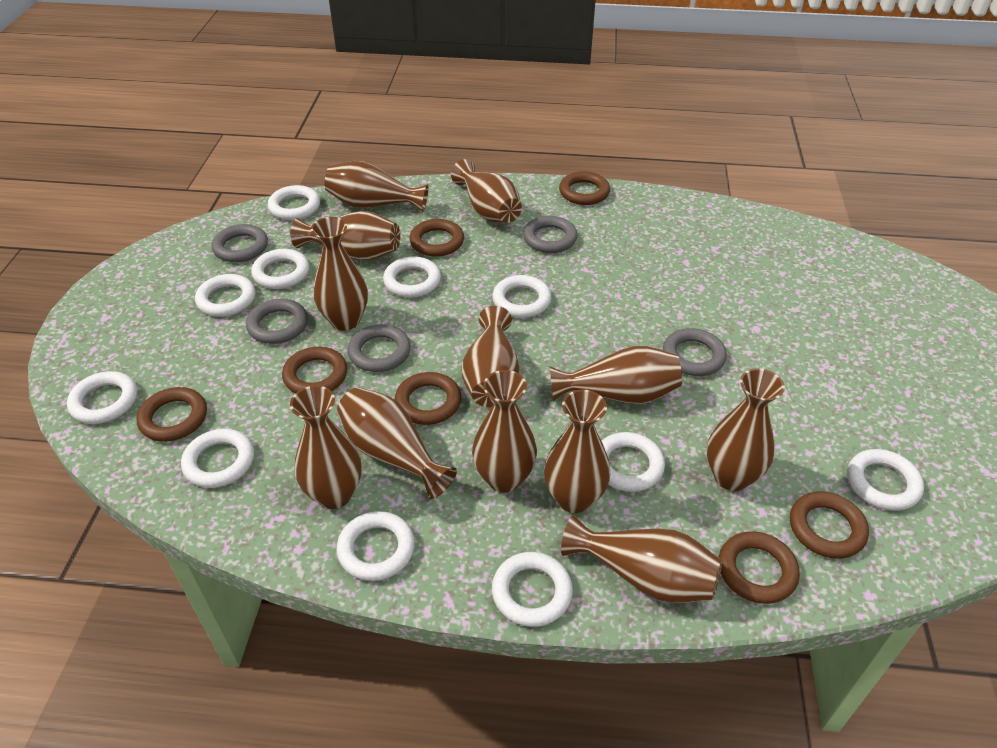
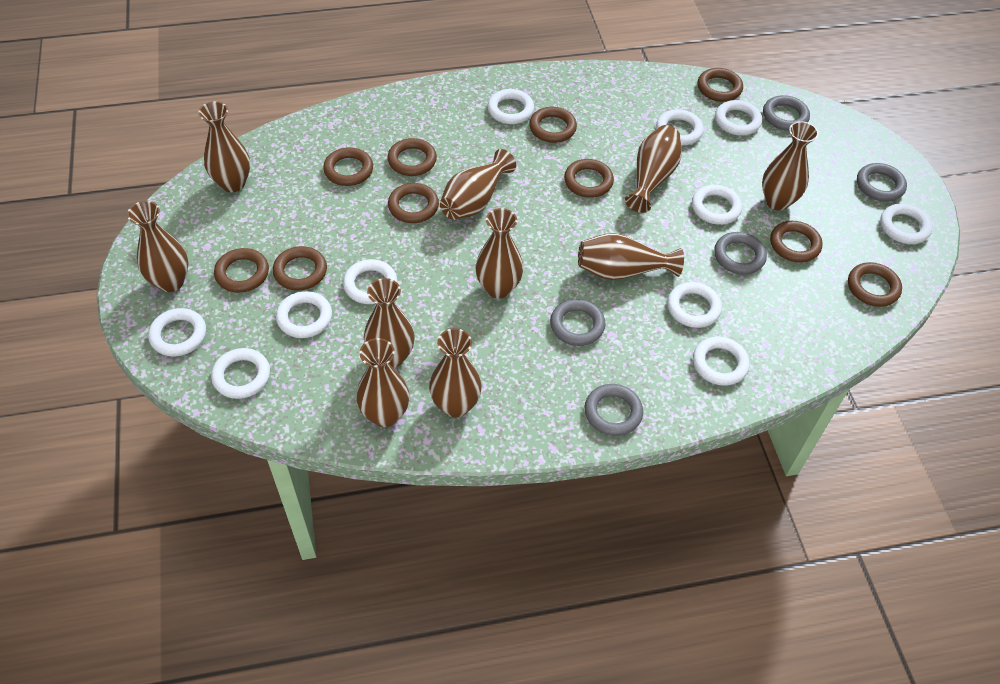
brown ring: [136,387,207,442] [282,347,347,393] [395,372,461,425] [410,219,464,257] [559,171,610,205] [718,531,800,604] [790,491,869,559] = 7 -> [214,248,269,293] [273,246,327,291] [323,147,373,186] [388,138,437,176] [388,183,439,223] [529,107,577,143] [564,159,614,198] [698,68,743,102] [770,221,823,263] [848,262,902,307] = 10
brown vase: [290,211,400,260] [290,386,362,509] [311,217,368,331] [325,161,429,212] [337,387,457,499] [451,159,522,223] [462,306,519,407] [472,370,537,493] [544,390,610,513] [550,346,682,404] [561,515,722,603] [707,368,785,491] = 12 -> [127,201,188,292] [198,101,250,192] [356,338,409,427] [364,278,415,368] [429,328,482,418] [440,149,516,220] [475,208,523,299] [578,233,684,280] [625,125,682,213] [762,121,819,211] = 10

